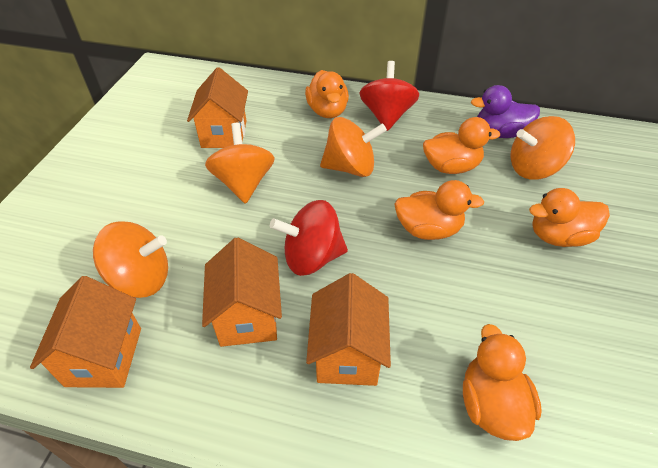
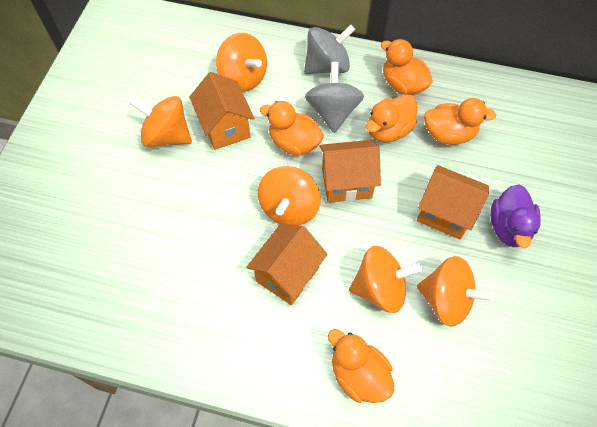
grey spinning top: none = 0 -> [304,24,355,74] [305,62,364,133] = 2
orange spinning top: [93,221,168,298] [205,123,275,204] [320,117,387,177] [510,116,575,179] = 4 -> [130,96,192,147] [216,33,267,92] [258,166,321,225] [349,246,422,313] [417,256,494,327] = 5
red spinning top: [270,200,348,276] [359,61,419,131] = 2 -> none = 0

